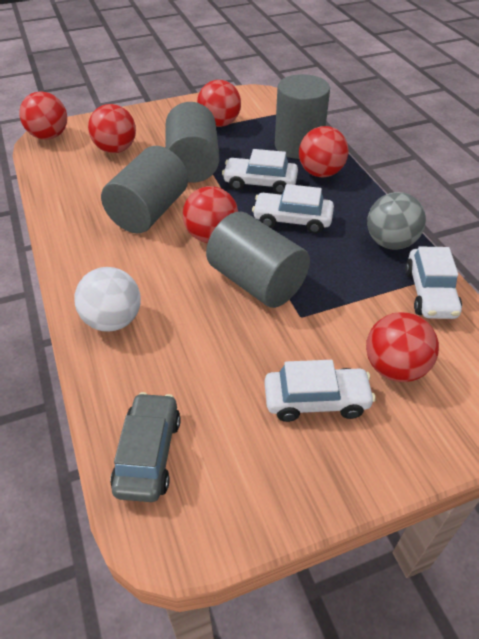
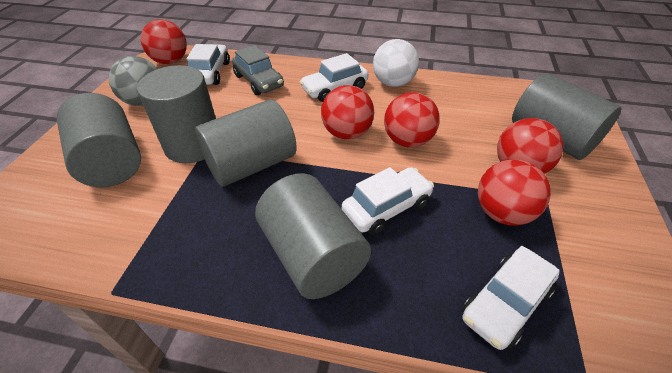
grey cylinder: [101,146,188,234] [165,102,219,183] [206,212,310,308] [275,74,330,159] = 4 -> [57,93,141,187] [137,65,216,163] [194,99,297,187] [255,173,371,299] [512,73,622,160] = 5
red ball: [20,91,67,140] [88,104,136,153] [183,186,238,243] [197,80,241,127] [299,126,349,177] [366,312,439,382] = 6 -> [141,19,187,64] [321,85,374,140] [384,92,440,148] [478,159,551,226] [497,118,563,174] = 5

